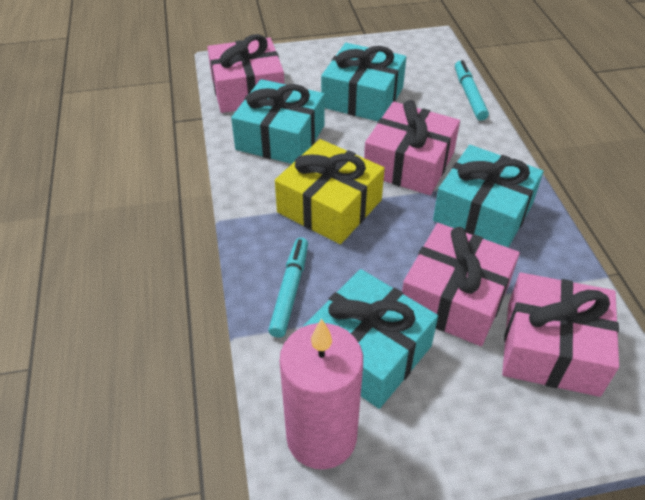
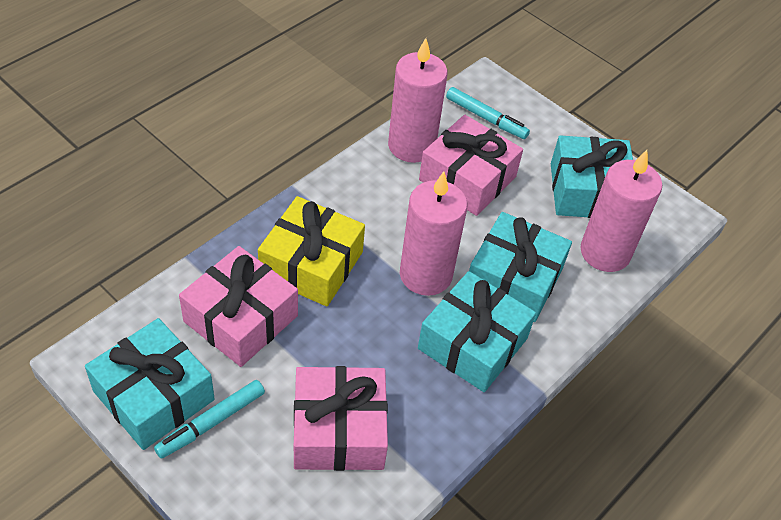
pink candle: [280,318,363,469] = 1 -> [388,38,448,163] [400,171,468,296] [580,150,662,272] = 3
pink gift: [207,34,284,113] [364,100,460,195] [402,223,520,346] [502,273,619,397] = 4 -> [179,246,298,367] [294,366,388,471] [419,115,523,216] = 3

